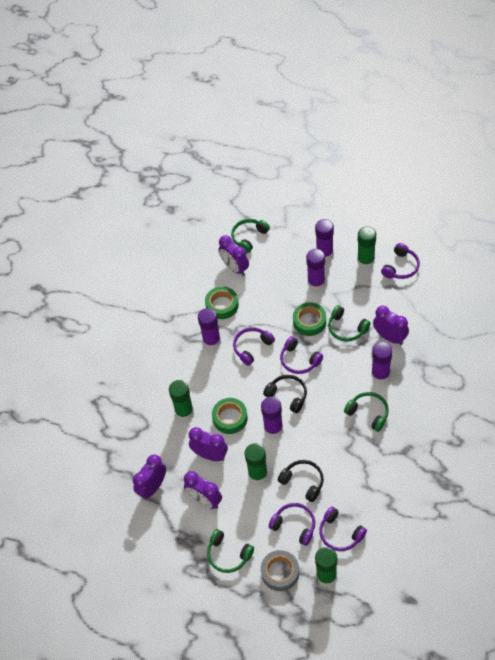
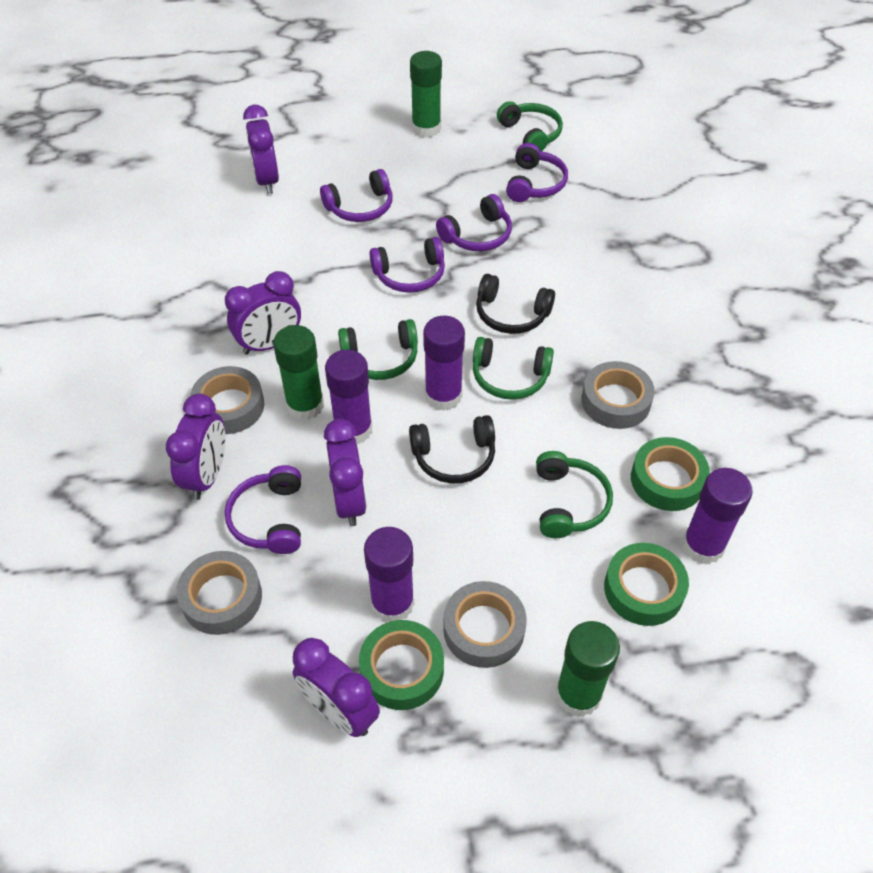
green glue stick: [169,380,194,420] [245,443,268,483] [315,547,337,586] [357,226,376,268] = 4 -> [273,325,324,420] [410,51,442,138] [556,621,620,717] = 3
grey tape: [261,550,299,591] = 1 -> [177,551,262,635] [190,366,264,434] [443,581,526,668] [582,361,655,429] = 4
purple glue stick: [198,308,221,349] [261,397,283,437] [306,249,325,290] [315,219,334,261] [371,342,393,383] = 5 -> [325,350,372,444] [364,527,414,622] [423,316,465,411] [682,468,753,564] = 4

